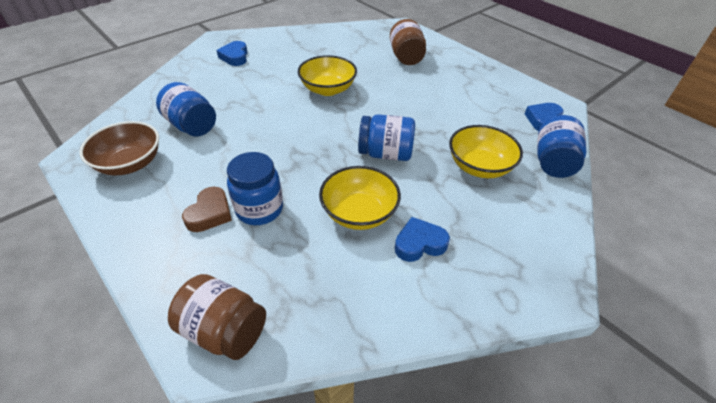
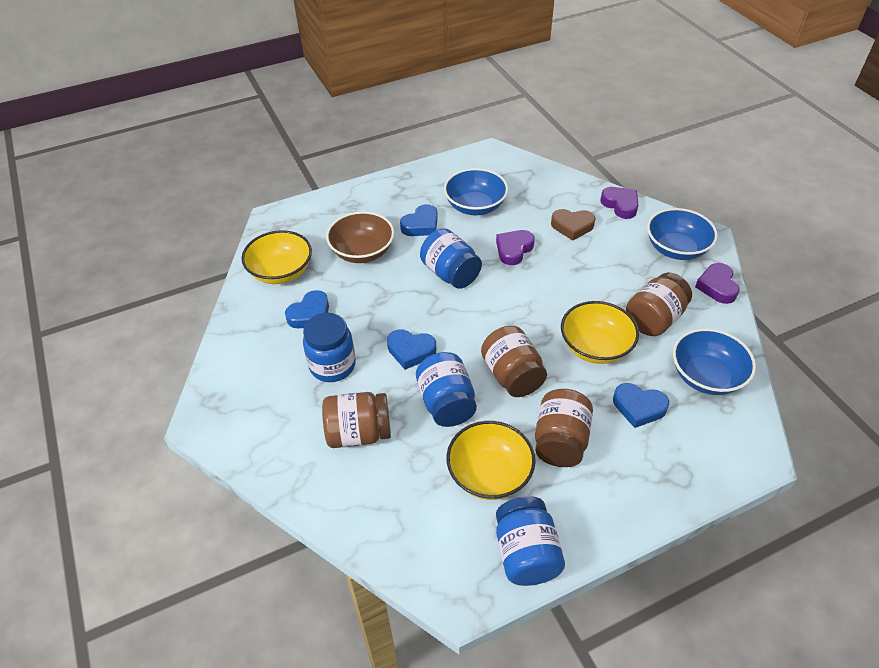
blue bowl: none = 0 -> [444,168,508,215] [647,208,718,260] [673,328,756,395] = 3
blue heart: [217,41,248,66] [395,217,450,262] [525,103,564,131] = 3 -> [285,290,329,328] [387,330,436,370] [400,204,438,236] [613,383,669,428] = 4
brown jar: [168,274,266,360] [390,19,426,65] = 2 -> [322,392,391,448] [481,326,547,397] [535,389,593,467] [626,273,692,336] = 4
purple heart: none = 0 -> [496,230,535,265] [600,187,639,219] [695,263,740,304] = 3

